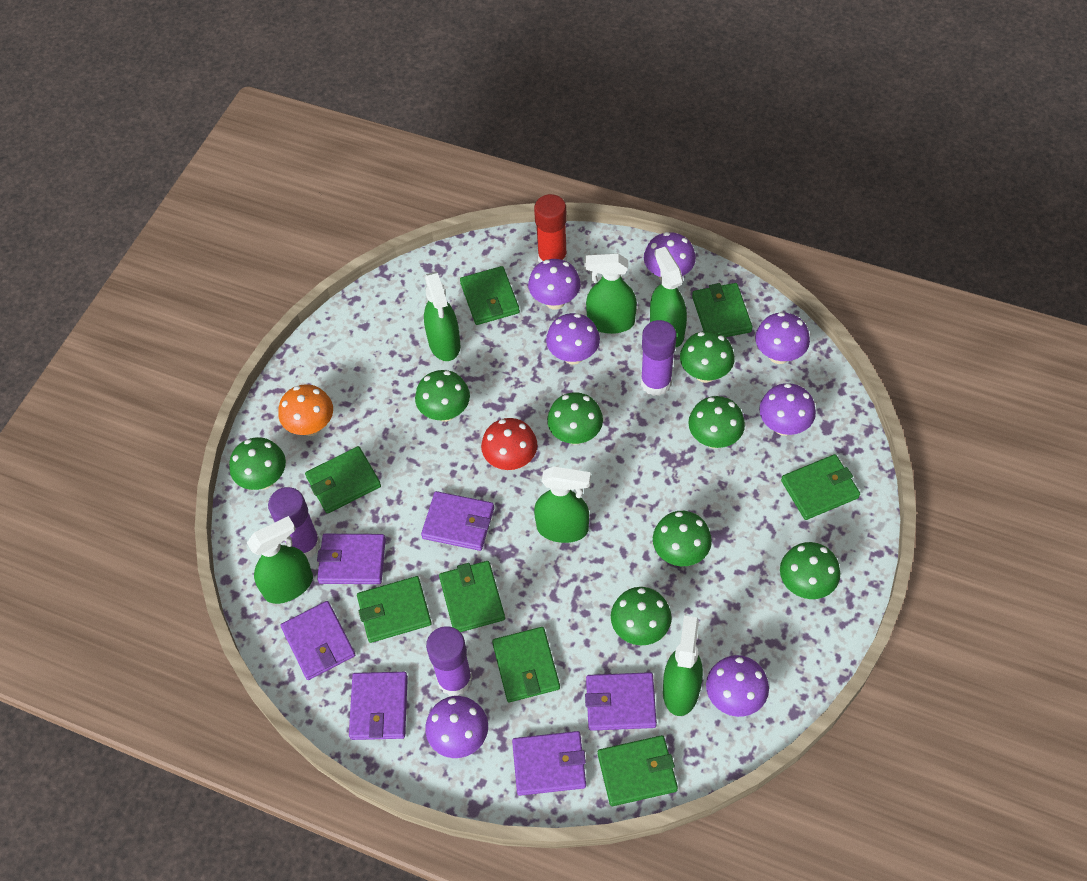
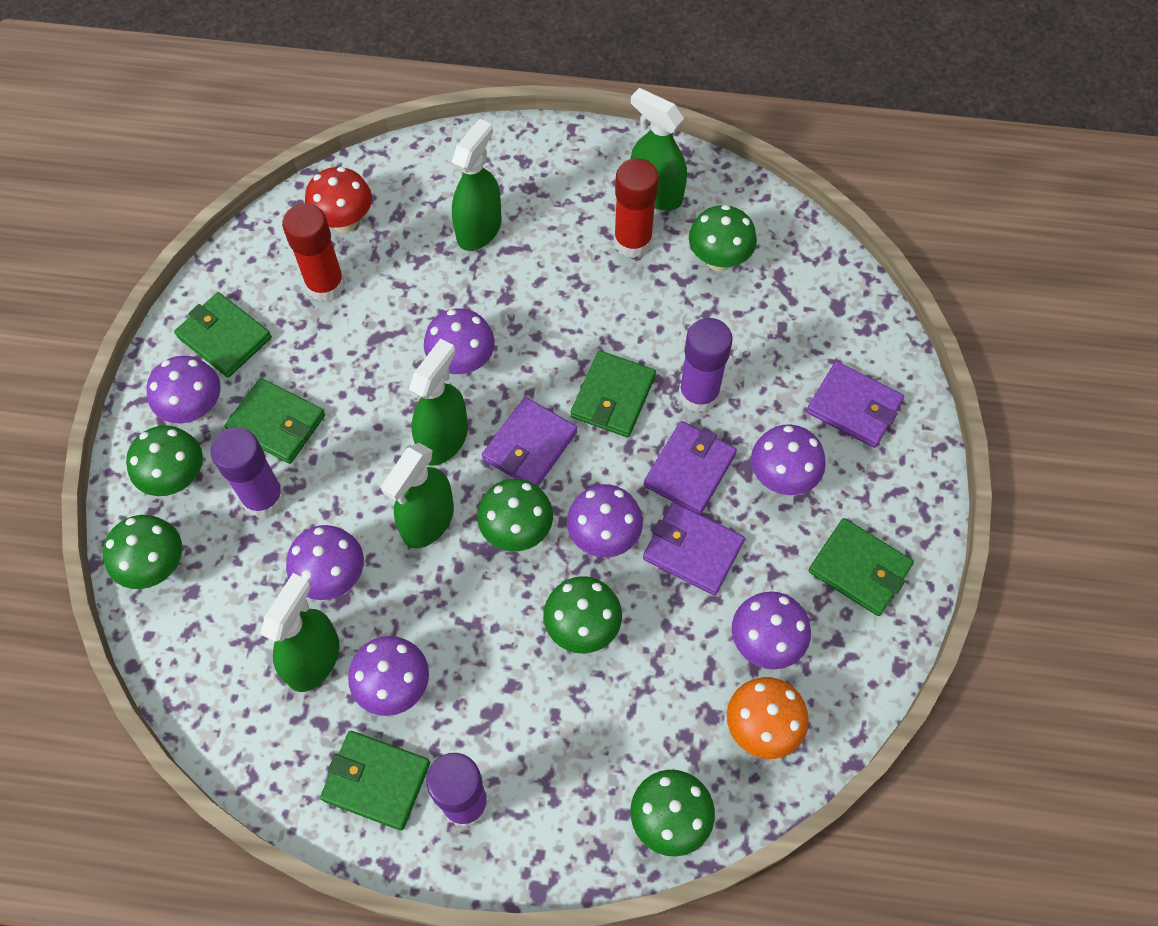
green mushroom: [229,437,286,490] [415,370,470,422] [547,392,603,445] [611,587,672,645] [653,511,712,566] [680,331,735,383] [688,396,745,448] [780,542,840,599] = 8 -> [103,515,182,589] [126,425,203,496] [477,479,553,551] [543,576,622,653] [630,770,715,857] [689,205,757,271] = 6
green spray bottle: [247,516,313,604] [424,271,460,361] [534,466,591,543] [584,253,637,334] [650,247,687,347] [663,616,703,716] = 6 -> [260,573,340,692] [381,443,454,548] [409,339,468,465] [451,118,502,251] [631,88,687,211] = 5
green wallet: [305,446,381,514] [357,576,432,643] [439,561,505,632] [460,266,520,325] [492,627,560,702] [598,735,678,806] [692,283,753,337] [781,454,860,520] = 8 -> [174,292,272,377] [224,378,325,464] [320,731,430,831] [571,351,656,437] [808,518,914,616] = 5
purple wallet: [280,601,355,680] [317,534,386,584] [349,672,408,740] [421,491,494,551] [512,731,586,796] [585,672,657,731] = 6 -> [482,397,577,486] [643,502,745,595] [644,421,737,515] [807,361,904,448] = 4
red glue stick: [534,194,567,263] = 1 -> [282,203,345,302] [614,158,659,258] = 2

